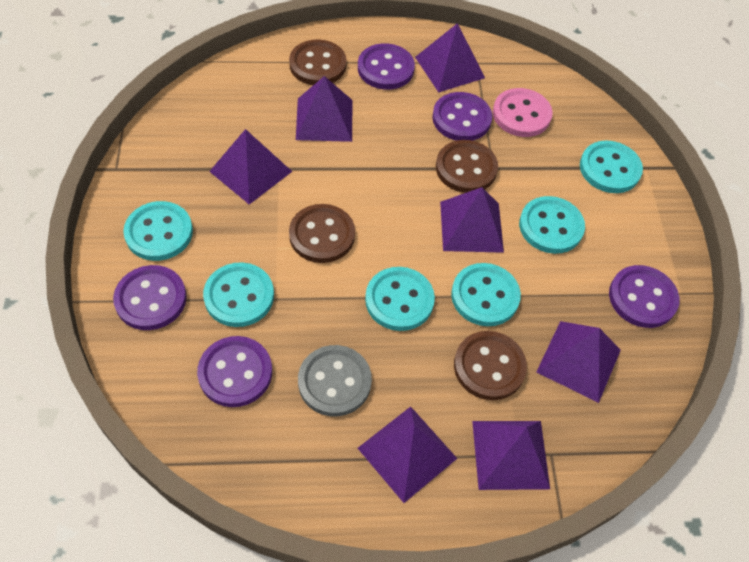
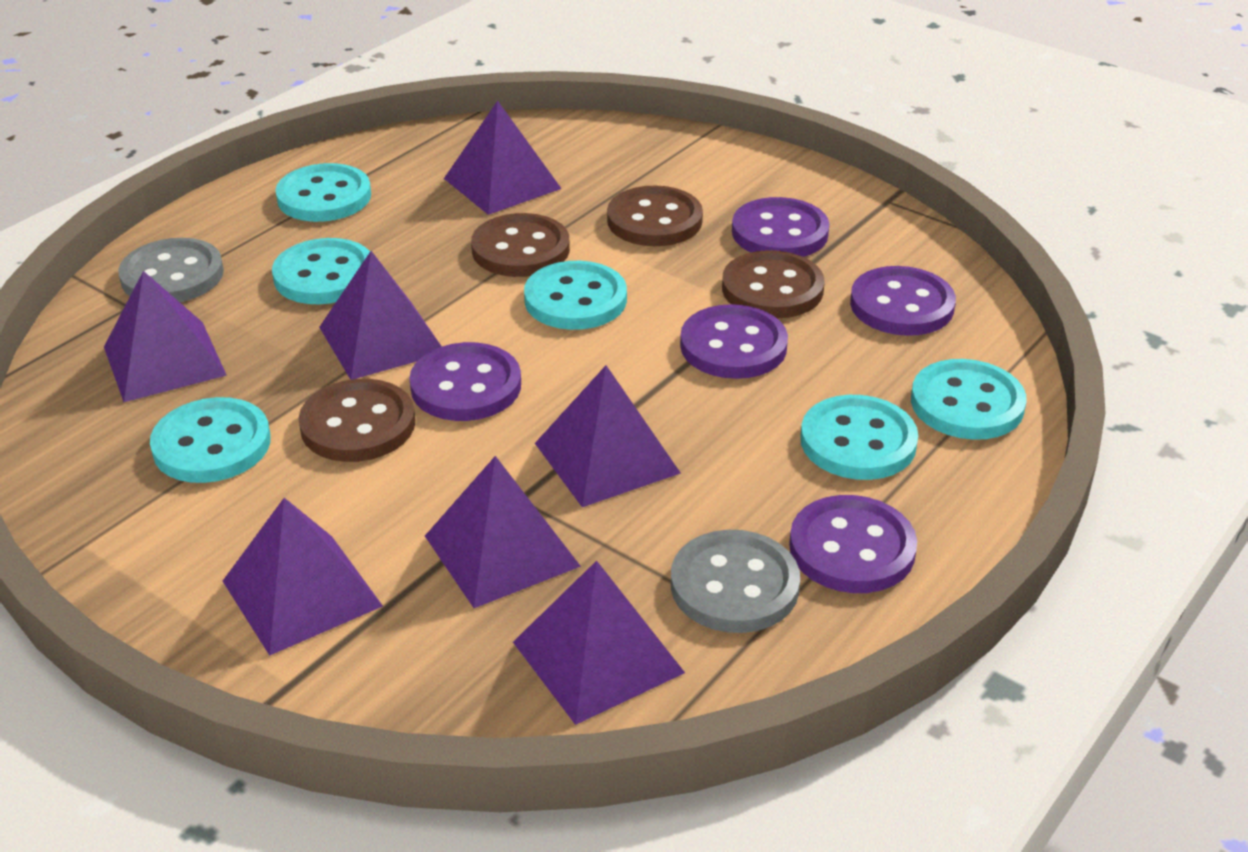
grey button: [298,345,372,416] = 1 -> [118,238,224,302] [671,530,800,633] = 2
pink button: [493,88,553,137] = 1 -> none = 0

